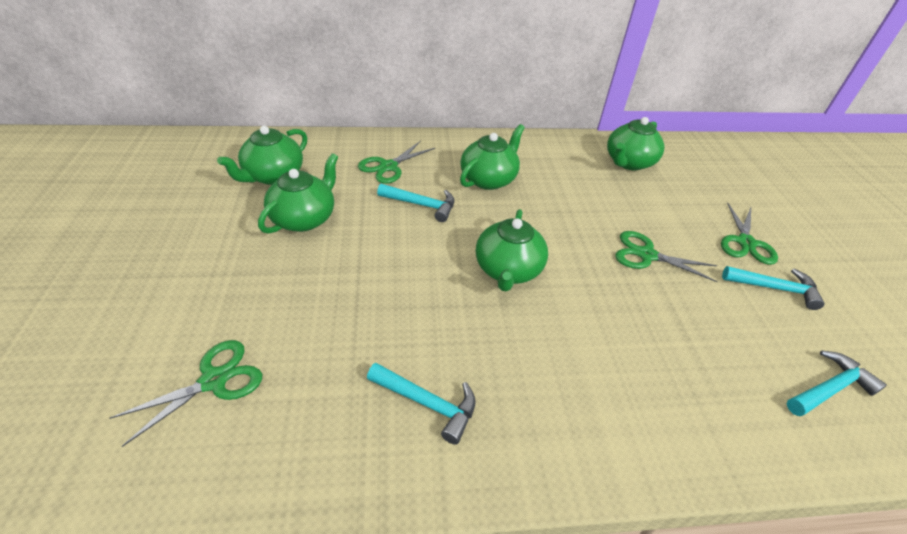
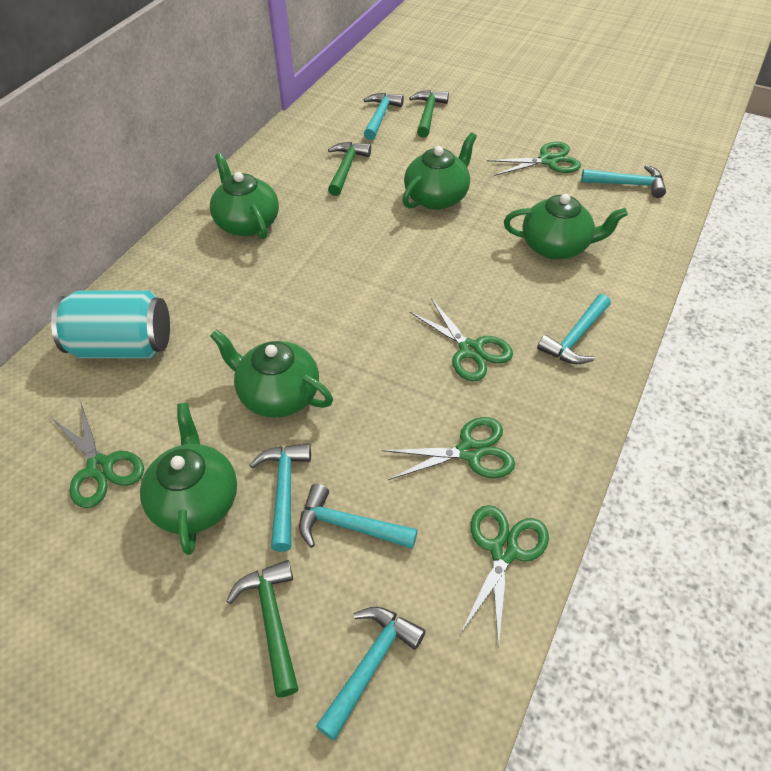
green hammer: none = 0 -> [226,560,298,697] [328,142,371,196] [409,90,449,138] = 3
green scissors: [110,340,262,447] [358,141,435,184] [615,231,718,282] [721,202,778,265] = 4 -> [51,401,144,508] [382,417,515,480] [410,298,513,382] [461,505,549,648] [487,142,581,176] = 5
turquoise can: none = 0 -> [51,291,170,358] = 1
turquoise hammer: [367,363,475,445] [377,184,454,222] [722,266,825,310] [787,350,887,416] = 4 -> [250,443,311,552] [299,484,418,549] [316,607,426,740] [364,93,404,140] [537,294,611,364] [581,165,666,198] = 6

